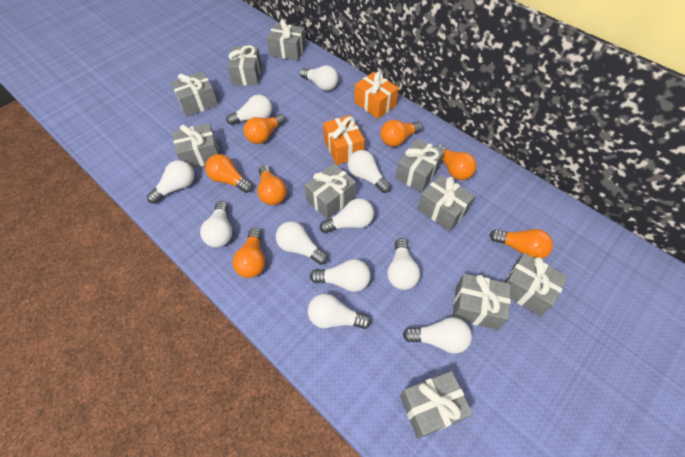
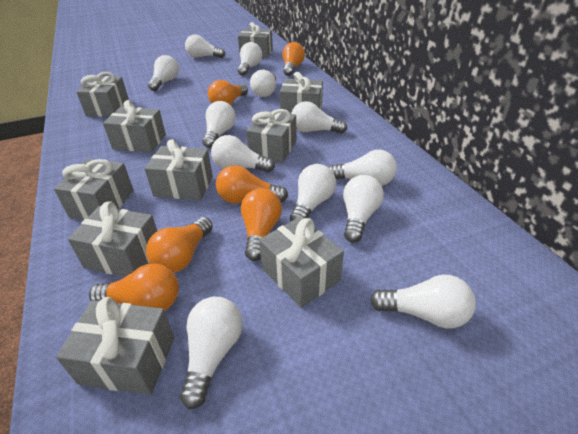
orange gift: [323,115,365,165] [354,71,399,119] = 2 -> none = 0
orange light bulb: [205,154,253,193] [233,228,265,278] [244,114,285,144] [257,165,287,205] [380,120,423,147] [436,145,477,180] [490,229,553,259] = 7 -> [89,264,179,311] [146,217,213,273] [208,80,248,105] [216,165,288,203] [241,188,282,261] [283,42,305,76] = 6
white light bulb: [147,160,194,204] [200,201,232,247] [226,95,272,125] [276,221,328,265] [300,65,338,91] [308,294,371,329] [310,259,371,292] [320,198,374,233] [348,150,391,193] [387,238,420,290] [403,317,472,354] = 11 -> [148,55,179,91] [180,297,243,409] [185,34,225,58] [202,101,236,148] [211,135,275,172] [238,42,262,76] [250,70,276,97] [290,164,336,221] [291,101,347,134] [329,150,397,186] [343,175,384,243] [370,275,476,328] = 12

